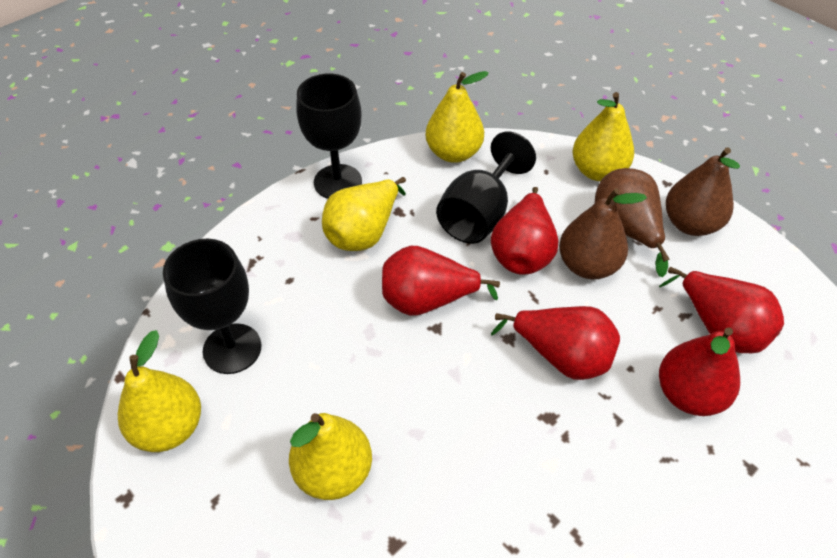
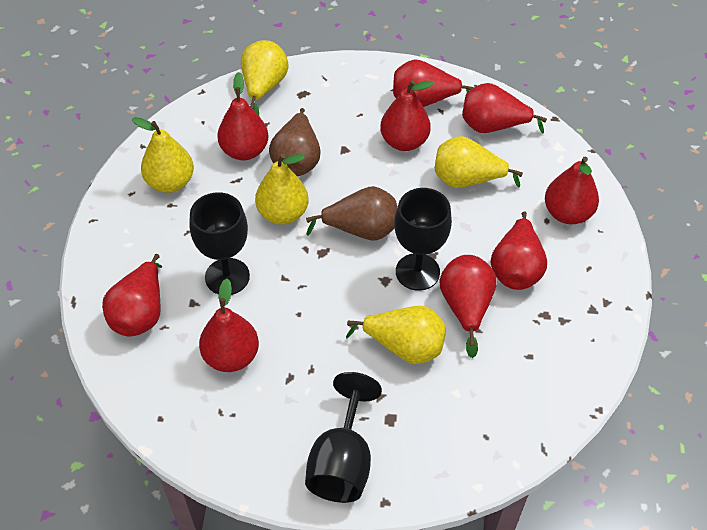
brown pear: [559,188,647,279] [595,168,669,277] [666,147,740,236] = 3 -> [269,108,321,176] [306,186,397,240] = 2
red pear: [382,246,500,316] [491,187,559,275] [491,306,620,380] [659,267,784,353] [659,327,740,416] = 5 -> [102,254,162,337] [199,279,259,372] [217,72,268,160] [380,80,434,151] [393,59,474,107] [439,255,497,358] [462,83,547,134] [491,211,547,290] [545,157,599,224] = 9

